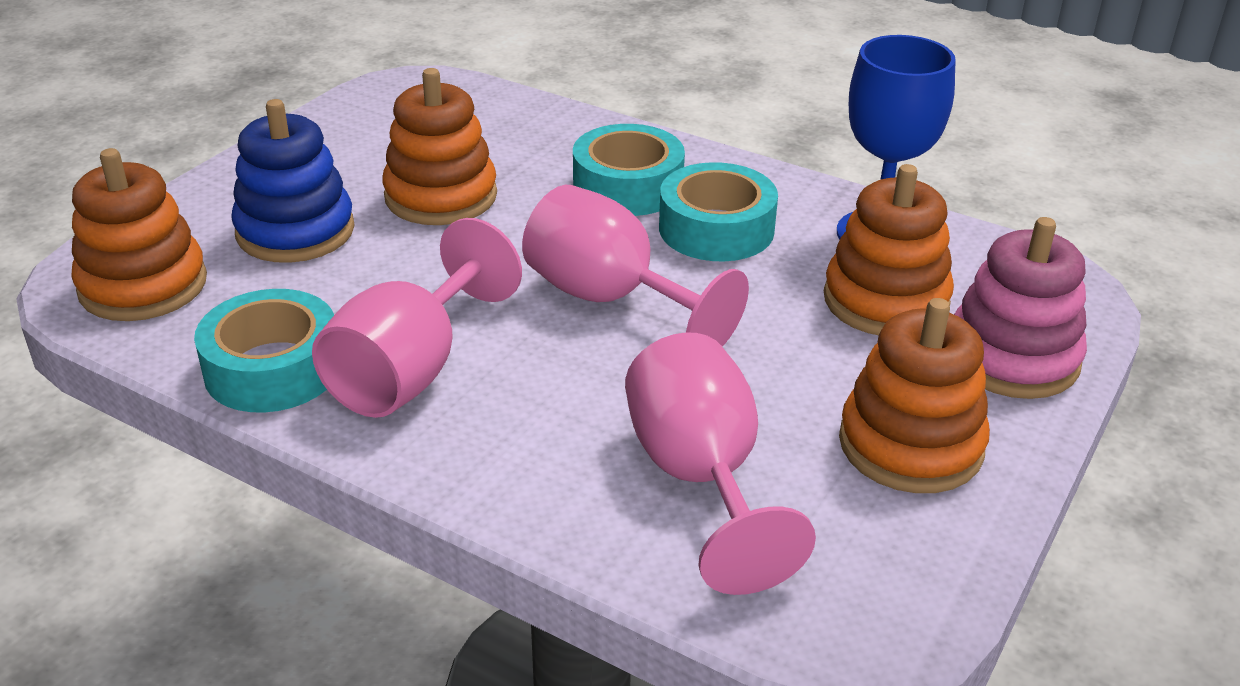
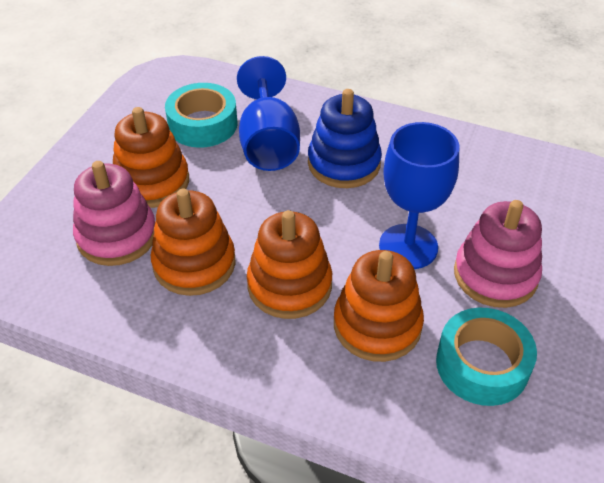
blue goblet: [837,35,956,240] = 1 -> [237,56,300,171] [379,122,460,269] = 2
pink goblet: [312,218,522,418] [522,185,749,347] [625,332,816,595] = 3 -> none = 0
pink stacking toy: [954,217,1087,399] = 1 -> [73,161,155,266] [454,200,542,308] = 2
turquoise tape: [194,289,334,413] [573,124,685,216] [659,162,778,261] = 3 -> [165,83,237,148] [436,308,537,406] = 2

